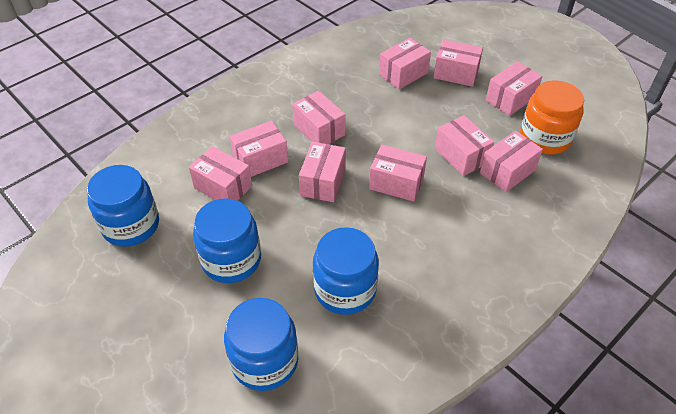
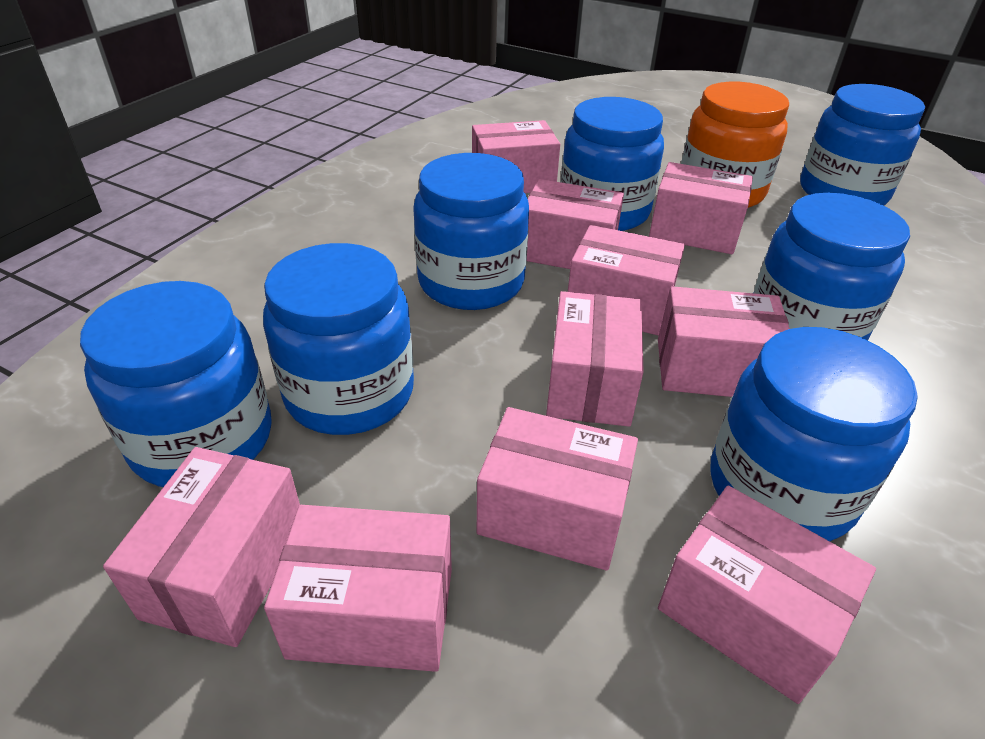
blue jar: [87,165,159,247] [193,198,261,283] [224,298,298,391] [313,227,379,315] = 4 -> [80,281,272,487] [263,243,414,435] [413,153,529,310] [560,97,664,231] [710,327,918,541] [754,193,910,341] [800,84,925,205] = 7

